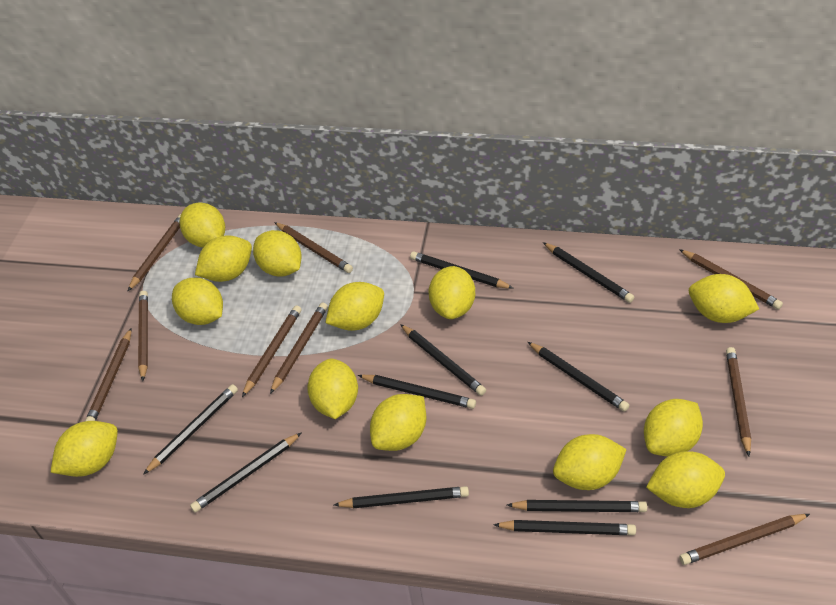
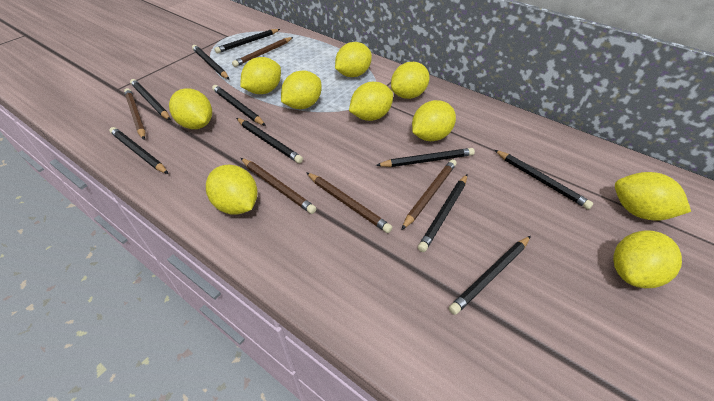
brown pencil: [85,328,132,421] [128,214,181,291] [138,291,148,381] [242,306,301,397] [270,302,328,394] [274,222,353,273] [679,249,783,309] [679,514,810,565] [726,347,751,456] = 9 -> [124,88,145,140] [232,37,293,67] [241,158,317,214] [306,172,393,233] [401,159,457,230] = 5
yellow lemon: [50,421,118,477] [172,278,223,325] [180,202,225,247] [195,235,252,282] [253,230,302,277] [307,358,358,419] [325,282,384,331] [370,394,426,451] [429,266,475,319] [553,434,627,490] [644,399,703,457] [646,451,725,508] [689,274,759,323] = 13 -> [169,88,212,129] [206,164,258,215] [240,57,281,94] [281,71,322,109] [335,42,372,77] [349,82,393,121] [391,62,430,99] [412,100,456,141] [613,230,682,288] [615,172,691,221] = 10

